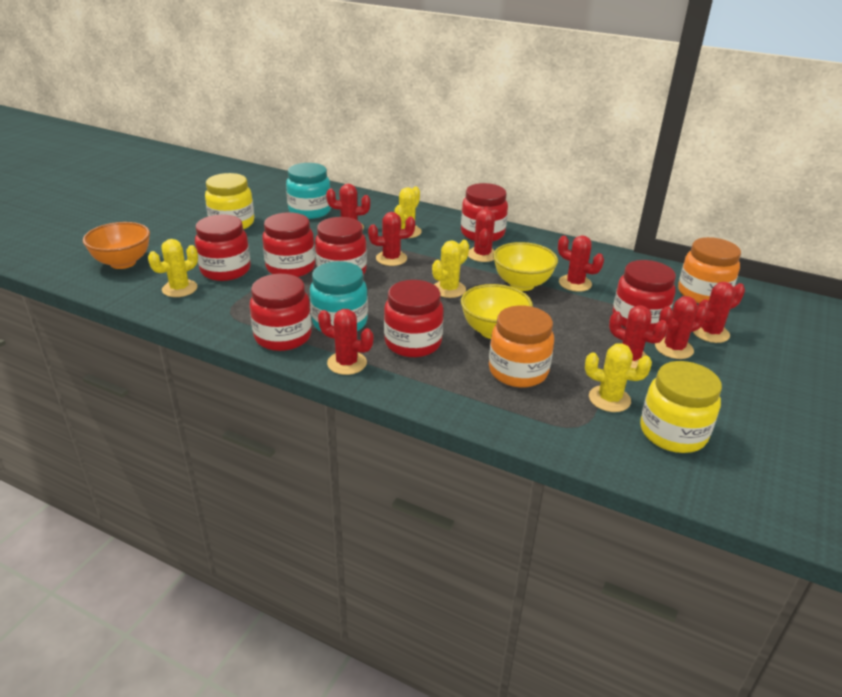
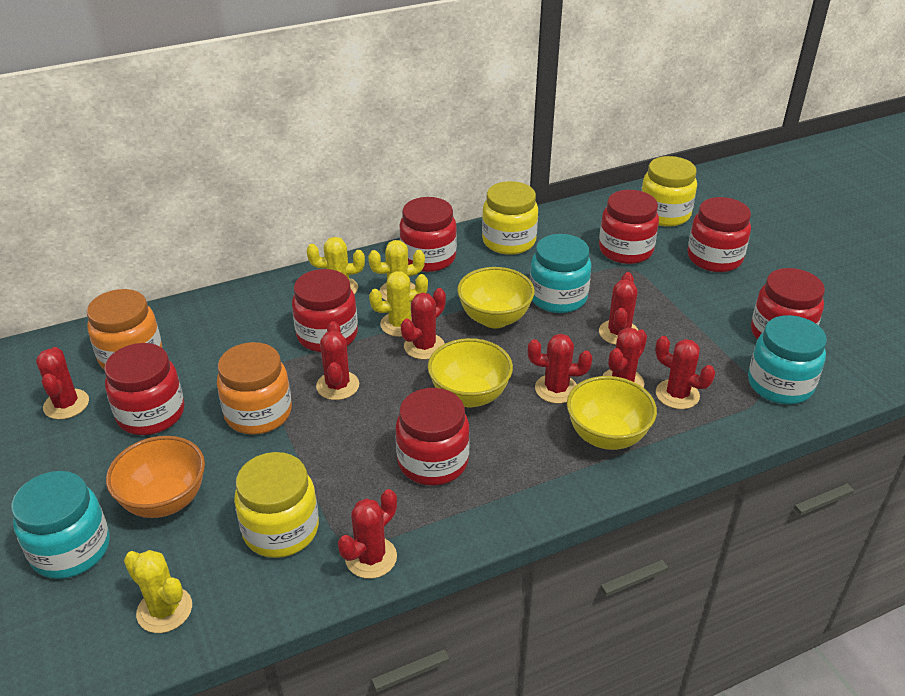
turquoise jar: [286,163,331,219] [310,261,368,332] = 2 -> [11,471,110,579] [530,234,591,313] [748,315,827,404] = 3
yellow bowl: [461,284,533,339] [493,242,558,291] = 2 -> [428,338,513,408] [457,267,535,328] [567,376,657,450] = 3
yellow jar: [205,173,254,229] [640,361,722,453] = 2 -> [234,452,319,558] [482,181,538,255] [641,156,697,227] = 3

